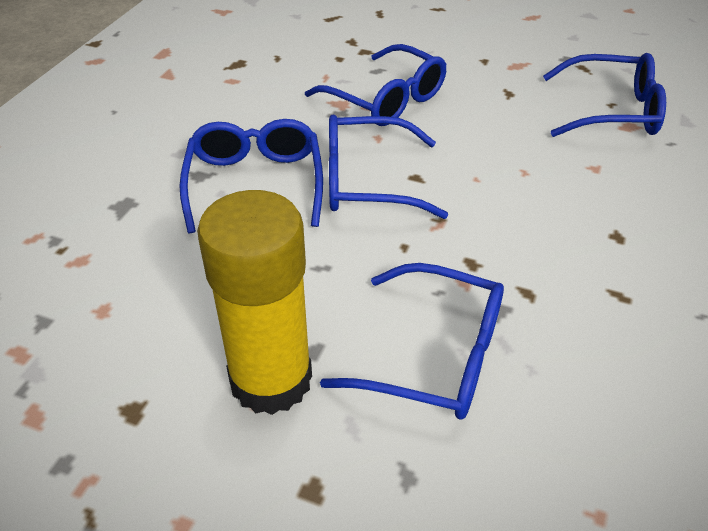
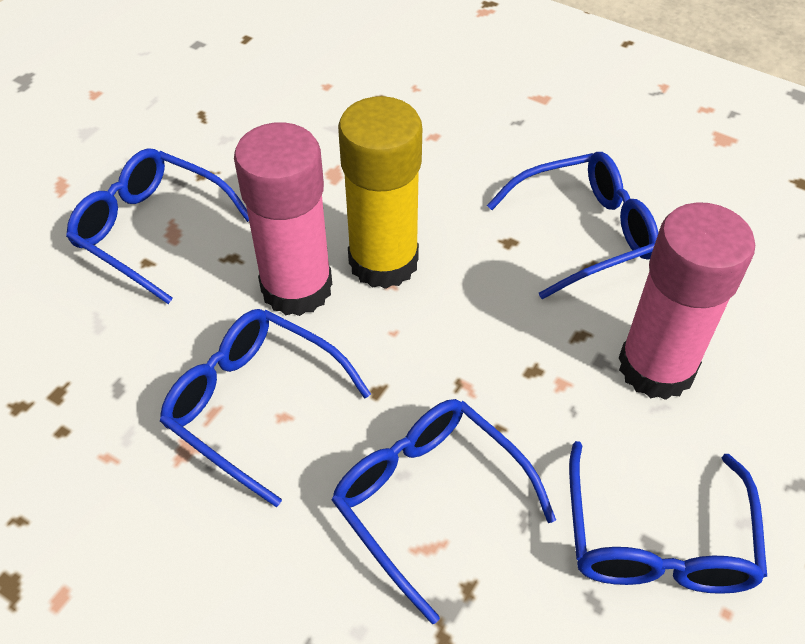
pink glue stick: none = 0 -> [234,122,332,316] [619,202,755,400] = 2

